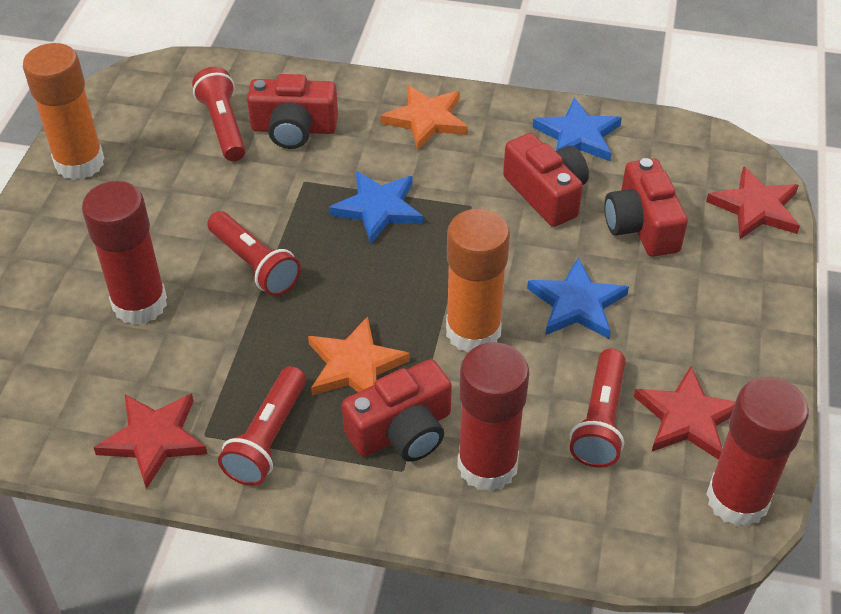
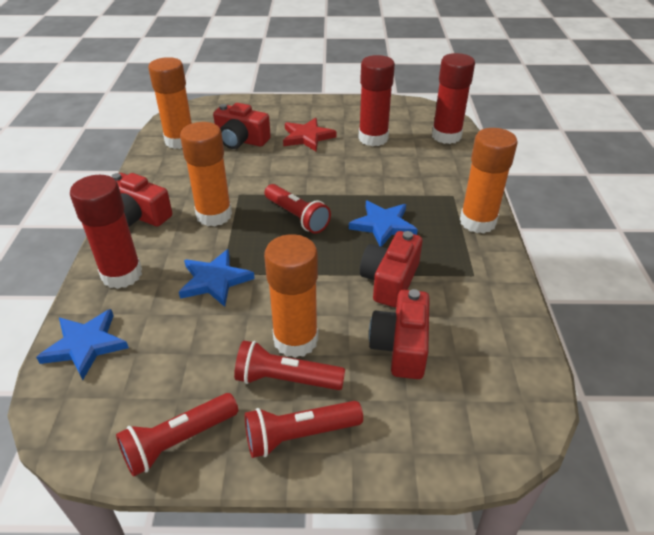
orange glue stick: [23,43,105,180] [446,209,510,353] = 2 -> [148,57,192,149] [180,122,232,227] [264,234,318,358] [460,128,517,233] = 4
orange star: [308,316,410,395] [380,85,468,150] = 2 -> none = 0
red star: [93,393,208,489] [634,366,736,460] [706,166,800,239] = 3 -> [283,118,337,151] = 1

